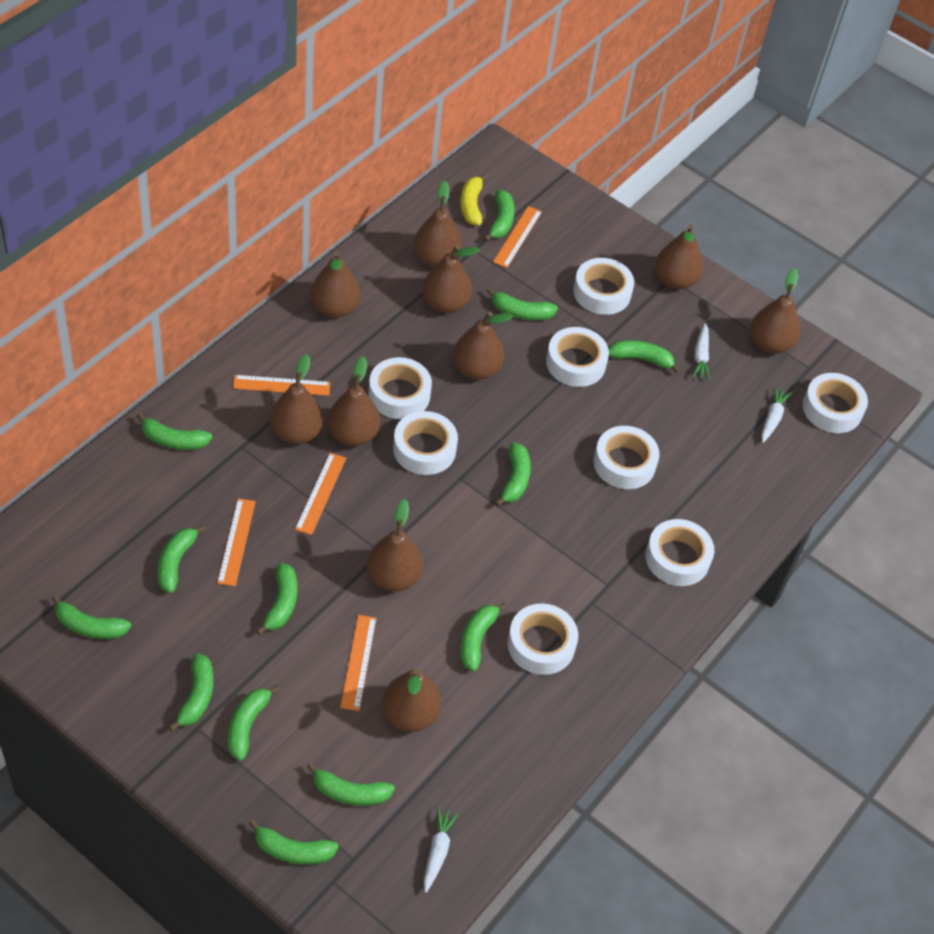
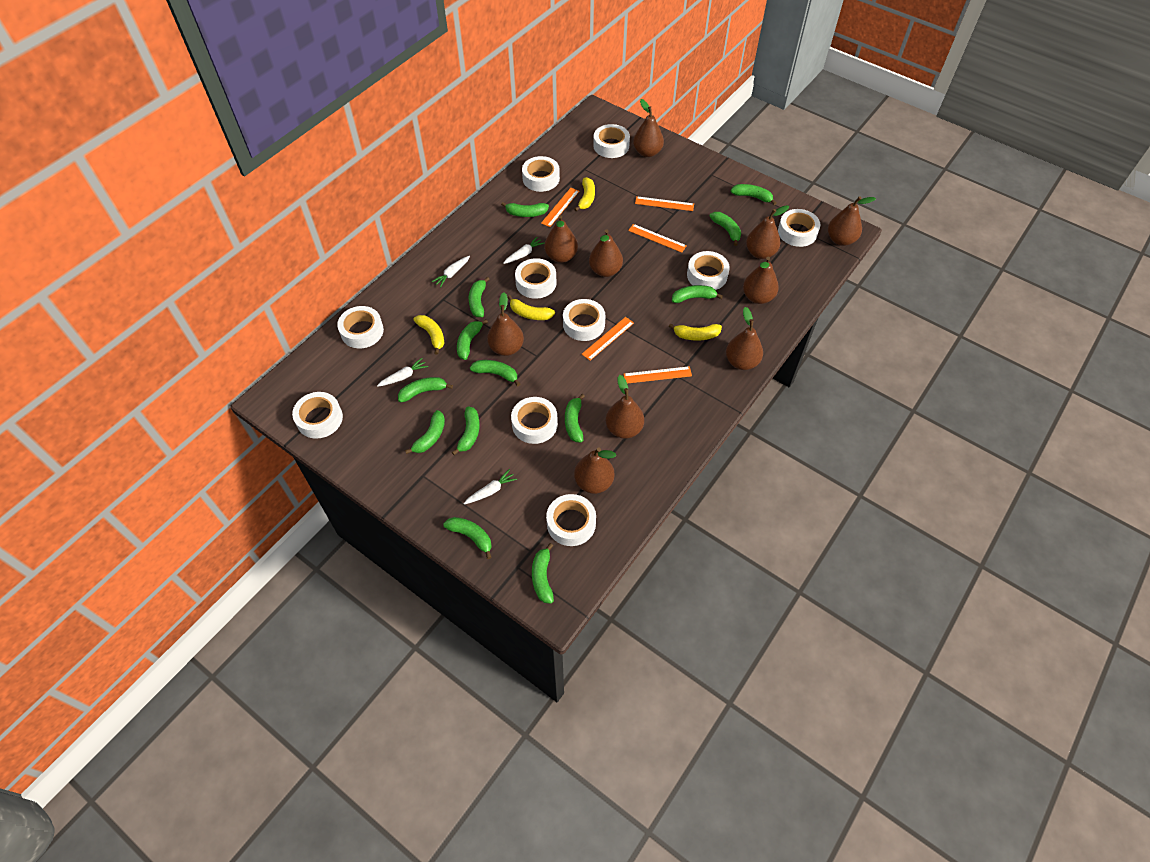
white carrot: [424,807,459,893] [692,323,711,380] [761,386,792,443] = 3 -> [377,358,428,387] [432,256,470,288] [463,469,517,504] [503,237,544,264] = 4
white tape: [368,357,432,419] [393,411,458,475] [507,603,578,675] [546,327,609,387] [573,258,634,315] [593,426,660,489] [645,519,715,586] [802,373,868,433] = 8 -> [292,392,343,439] [337,306,384,348] [511,397,558,444] [515,258,556,299] [522,156,560,192] [546,494,596,546] [563,299,605,341] [593,124,630,158] [687,251,730,290] [778,209,820,247] = 10
yellow banana: [460,174,487,226] = 1 -> [414,315,444,355] [507,295,555,320] [574,177,595,211] [669,323,722,341] = 4

